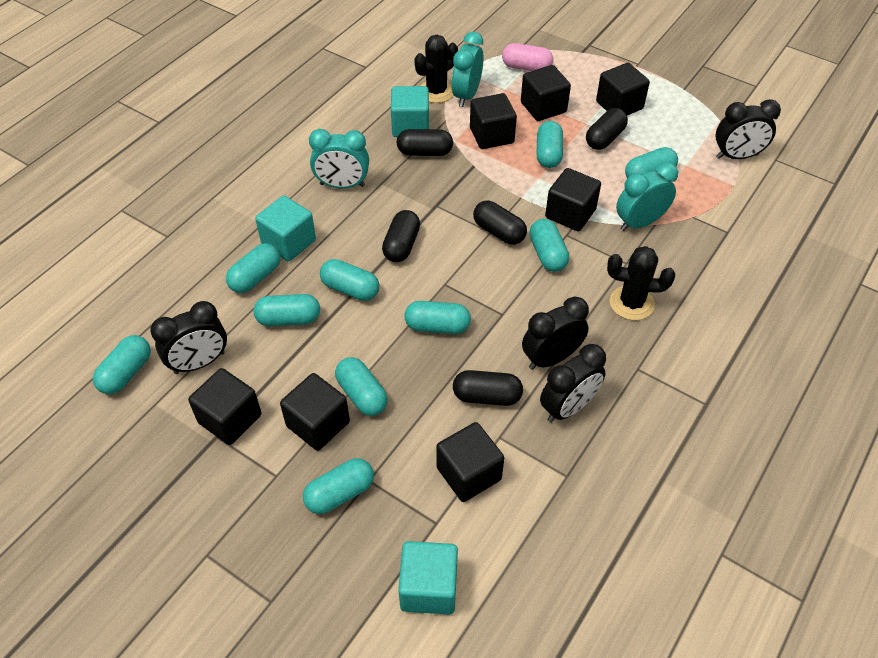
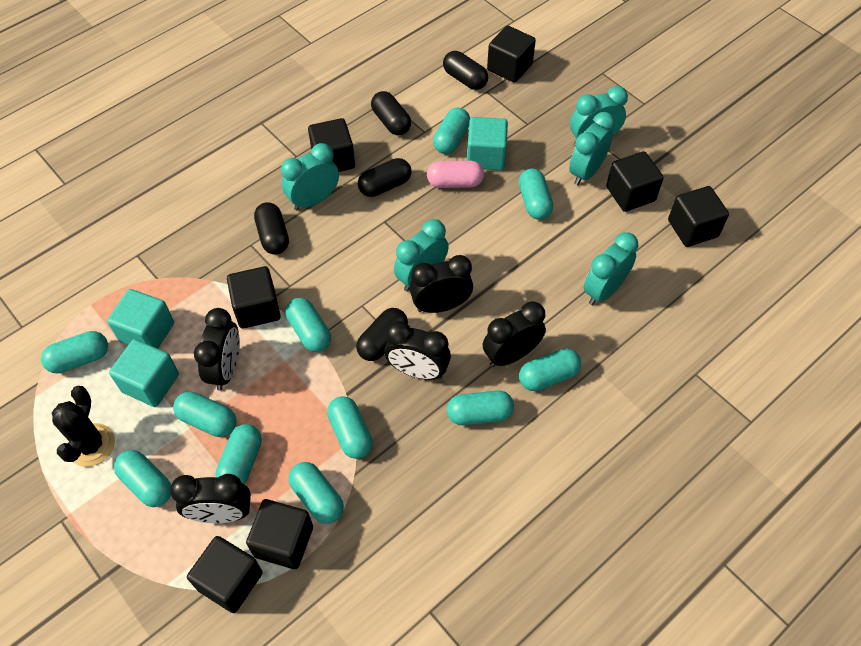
black cactus: [414,35,458,103] [607,246,675,320] = 2 -> [52,386,115,467] = 1
black clock: [150,301,227,374] [522,296,589,370] [540,344,606,423] [716,99,781,159] = 4 -> [170,474,251,523] [194,308,240,391] [384,321,451,380] [410,255,473,313] [483,301,546,367] = 5
turquoise capsule: [93,335,151,394] [226,243,280,293] [254,294,320,326] [303,458,374,514] [320,259,379,301] [335,357,388,416] [405,301,471,334] [529,219,569,272] [537,121,563,168] [625,147,678,178] = 10 -> [41,331,108,373] [114,450,171,507] [173,392,237,437] [215,424,262,484] [286,298,331,352] [289,462,344,524] [327,396,373,459] [433,107,470,154] [447,390,514,425] [519,168,553,220] [519,348,581,391] = 11
turquoise clock: [309,129,369,189] [452,32,484,107] [616,162,678,231] = 3 -> [281,143,339,210] [394,219,449,292] [569,112,615,185] [570,86,628,147] [584,232,639,305] = 5

